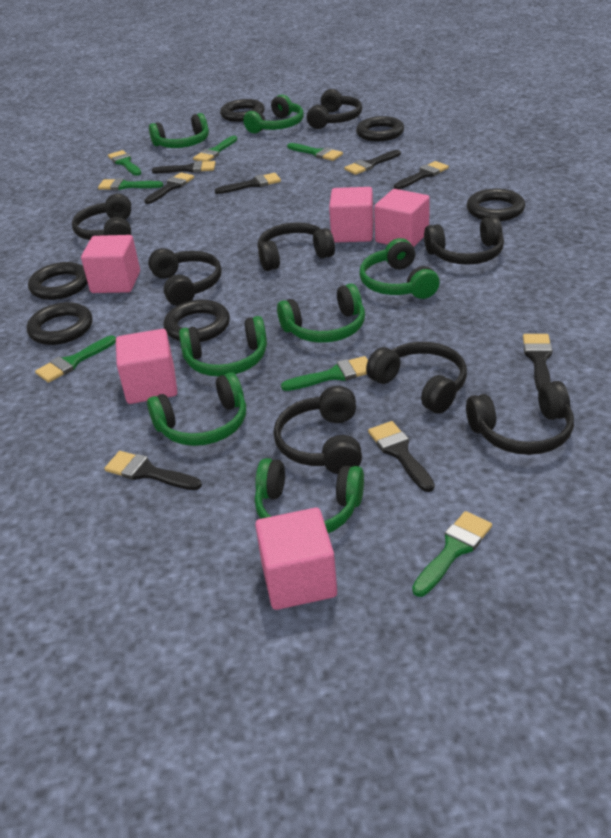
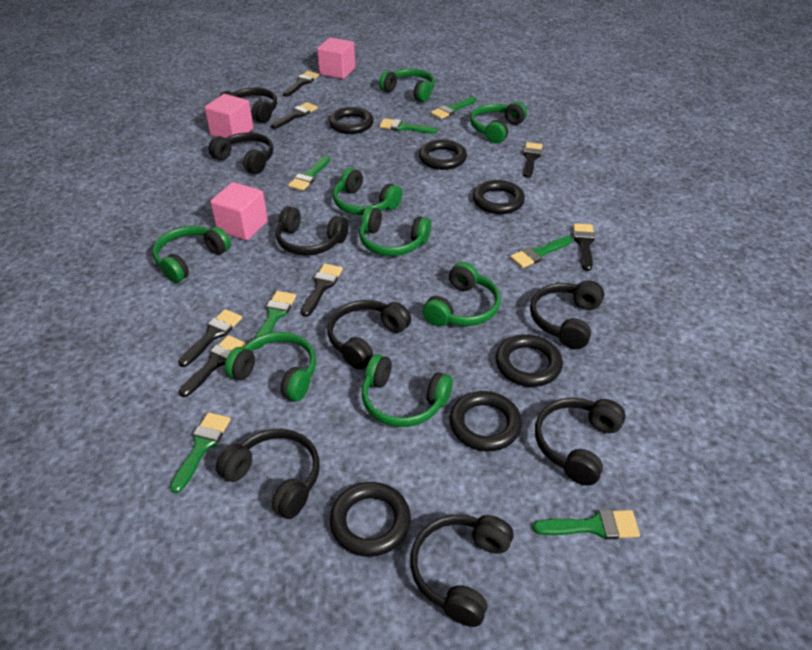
black brush: [104,451,202,490] [144,173,194,204] [152,161,215,173] [215,173,281,194] [344,150,401,175] [368,421,435,492] [394,161,449,189] [523,334,552,392] = 8 -> [178,309,242,367] [179,335,246,397] [271,102,318,129] [283,71,319,97] [301,264,343,317] [523,142,543,178] [573,223,595,271] = 7
green headphones: [147,372,246,446] [149,113,209,148] [179,316,267,376] [243,95,304,133] [255,458,364,533] [277,283,365,343] [360,238,440,299] = 7 -> [153,226,231,283] [225,332,316,402] [333,168,402,215] [359,207,431,256] [362,354,453,427] [379,68,435,102] [422,262,500,326] [470,102,527,144] = 8
pink cube: [81,235,140,293] [116,329,177,404] [255,508,337,610] [329,187,373,243] [374,189,430,247] = 5 -> [205,94,253,138] [210,182,268,240] [317,37,355,79] = 3

